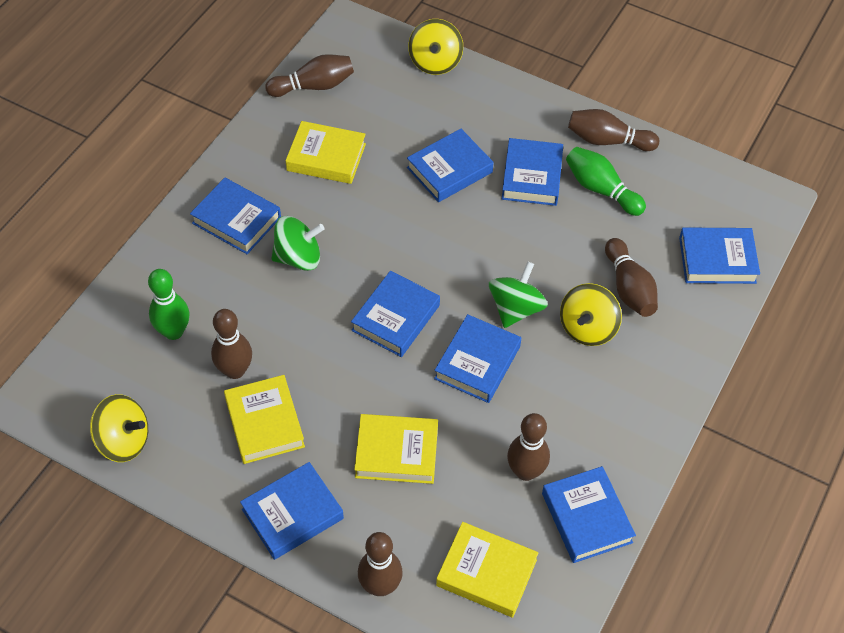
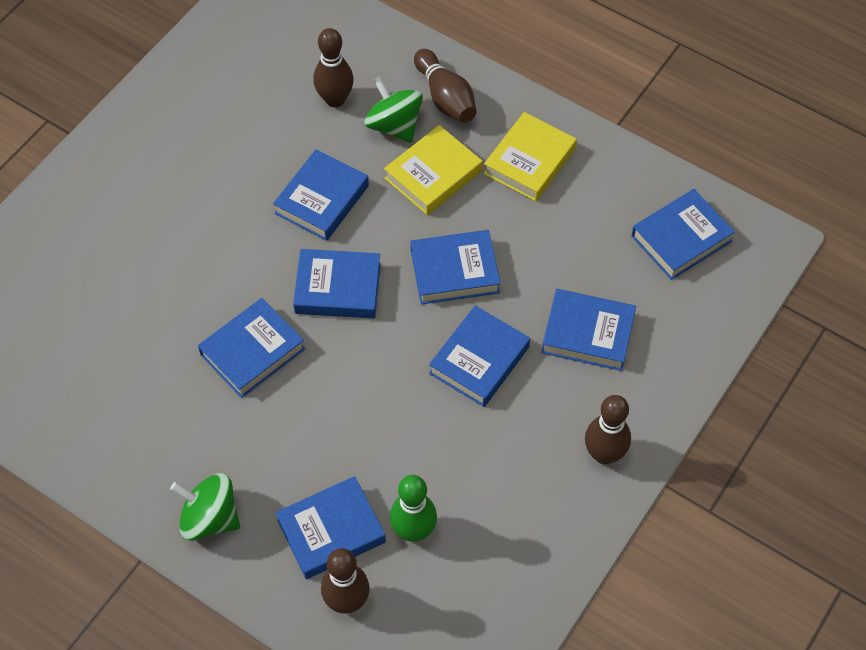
brown bowling pin: [211,309,252,379] [265,54,354,97] [358,532,403,596] [507,413,550,481] [568,109,659,151] [605,238,658,317] = 6 -> [313,28,354,107] [321,548,370,614] [414,49,476,123] [585,395,631,464] = 4
green bowling pin: [148,269,190,340] [566,147,646,216] = 2 -> [390,475,437,542] = 1
yellow book: [224,375,305,464] [286,121,366,184] [354,414,438,484] [436,522,538,617] = 4 -> [384,125,482,215] [484,112,577,201] = 2
yellow spinning top: [90,394,148,462] [408,19,463,75] [560,283,622,346] = 3 -> none = 0

